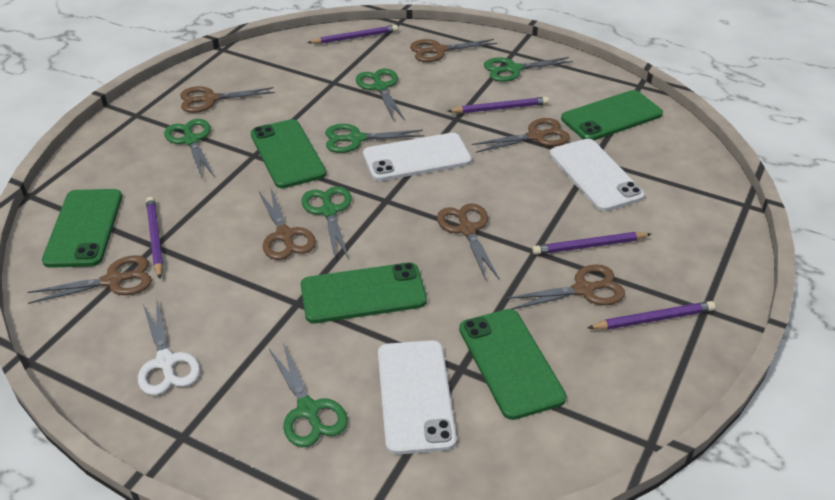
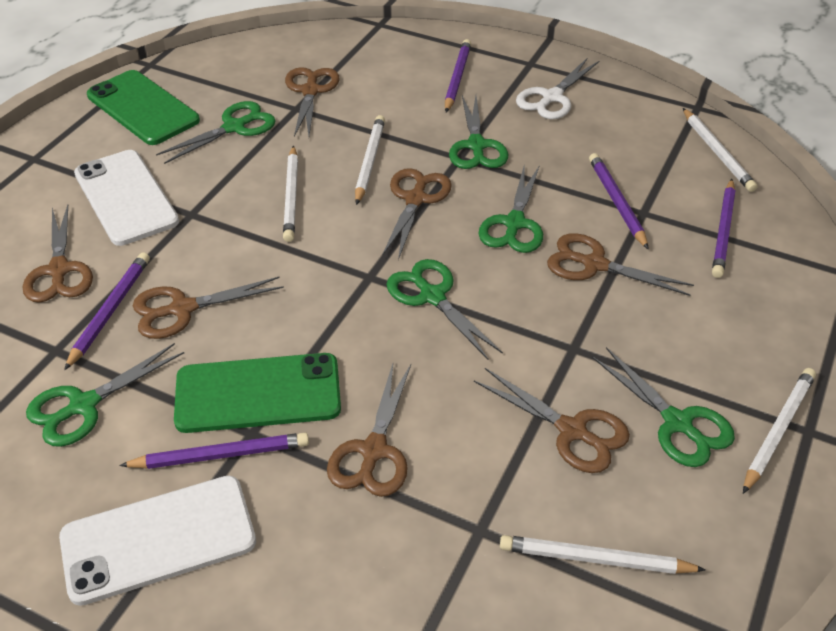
green phone: [42,189,122,268] [251,119,326,188] [301,262,427,323] [459,309,567,420] [561,90,663,140] = 5 -> [87,70,200,145] [174,353,341,433] = 2
white pencil: none = 0 -> [283,146,298,242] [355,115,385,205] [500,535,706,574] [683,108,757,192] [743,368,816,494] = 5
white phone: [363,133,472,181] [378,340,457,455] [550,139,645,212] = 3 -> [59,476,256,606] [74,150,179,246] = 2

